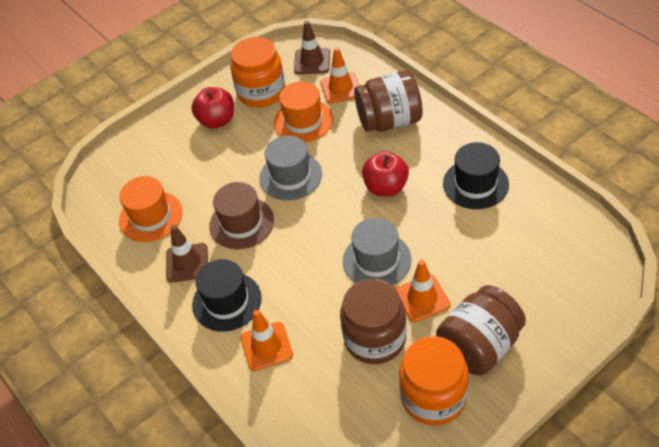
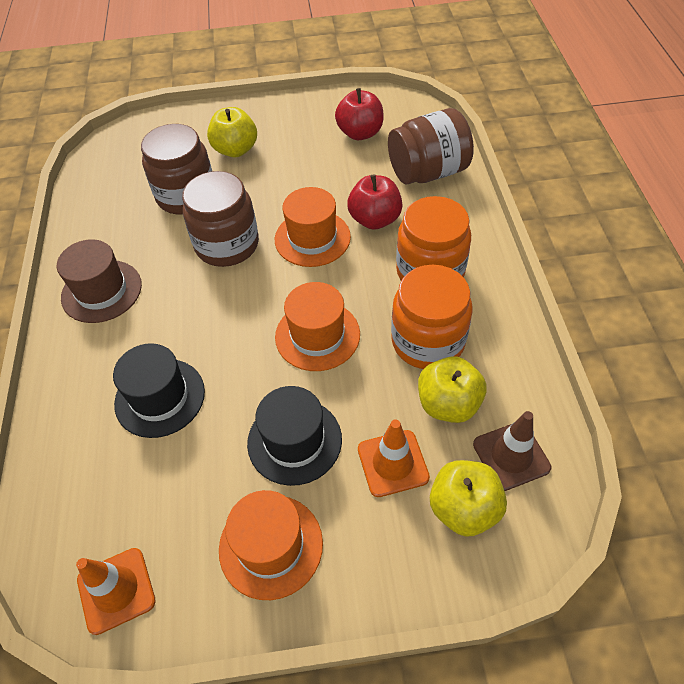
brown traffic cone: [166,225,208,283] [294,21,330,74] = 2 -> [473,411,551,491] = 1
grey hat: [259,136,322,200] [343,218,412,285] = 2 -> none = 0
orange hat: [119,176,182,242] [274,81,333,142] = 2 -> [219,490,323,600] [275,187,351,267] [275,282,360,371] = 3
orange traffic cone: [241,310,293,371] [320,47,360,104] [396,260,450,322] = 3 -> [76,548,156,635] [358,419,430,497] = 2
yellow apple: none = 0 -> [207,107,257,157] [418,356,487,423] [430,460,507,537] = 3

